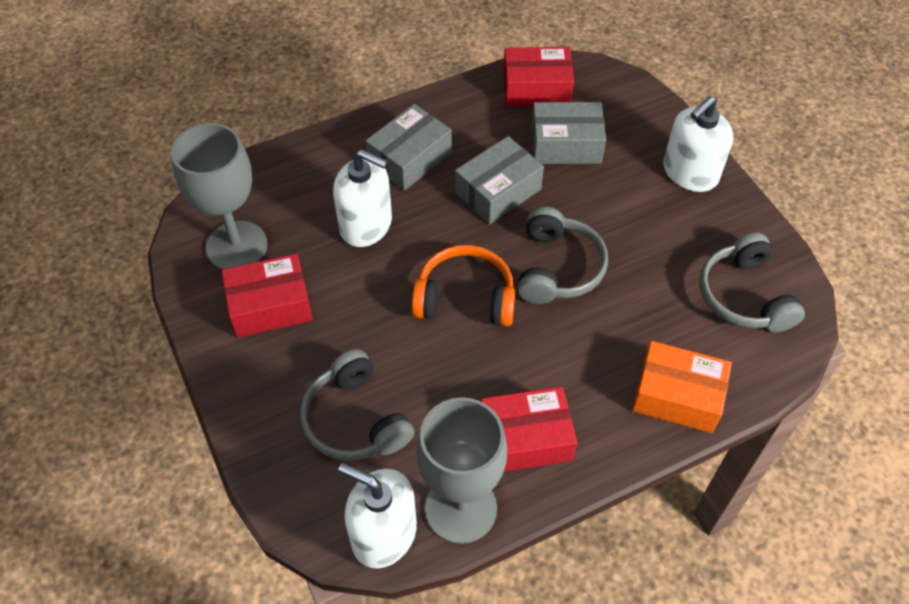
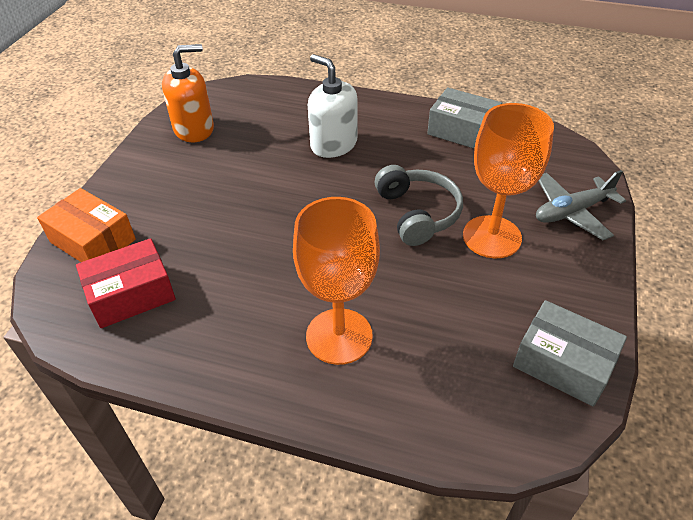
grey box: [366,104,452,191] [455,136,544,224] [531,102,606,164] = 3 -> [427,87,502,149] [513,300,627,407] = 2
grey goblet: [171,123,267,269] [416,397,507,544] = 2 -> none = 0
grey headphones: [300,349,414,461] [518,207,608,304] [700,233,805,332] = 3 -> [375,165,463,246] = 1
grey plane: none = 0 -> [536,170,626,240] = 1
orange goblet: none = 0 -> [293,197,380,365] [463,103,554,258] = 2
orange headphones: [412,245,515,326] = 1 -> none = 0
orange soap dispenser: none = 0 -> [162,44,214,142] = 1
red box: [221,254,312,337] [481,386,577,472] [503,47,574,107] = 3 -> [76,238,176,328] = 1
white soap dispenser: [333,149,392,247] [338,463,417,568] [664,96,733,192] = 3 -> [308,54,358,158] = 1

